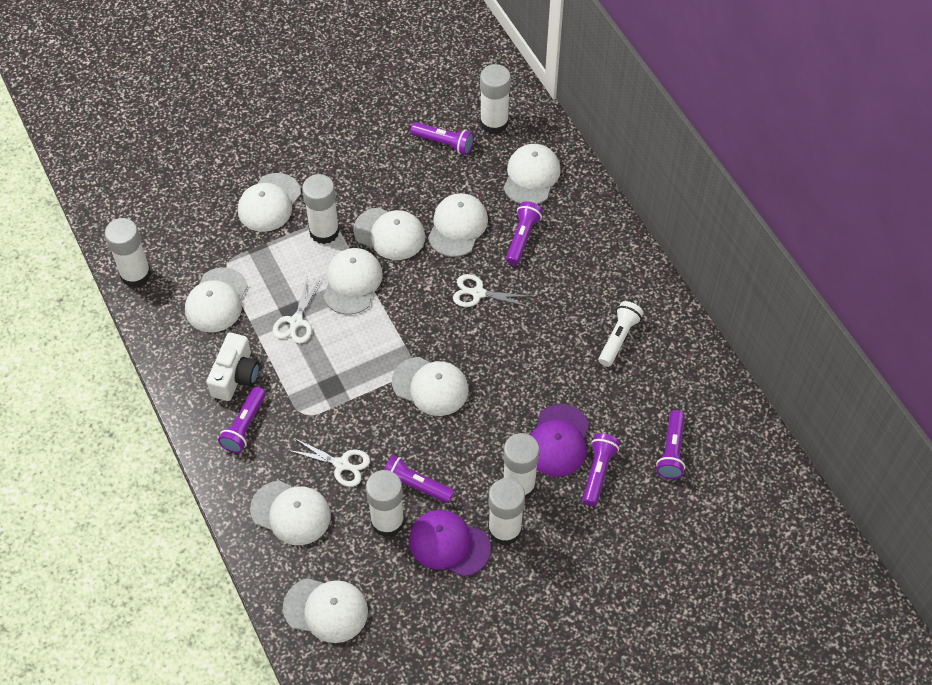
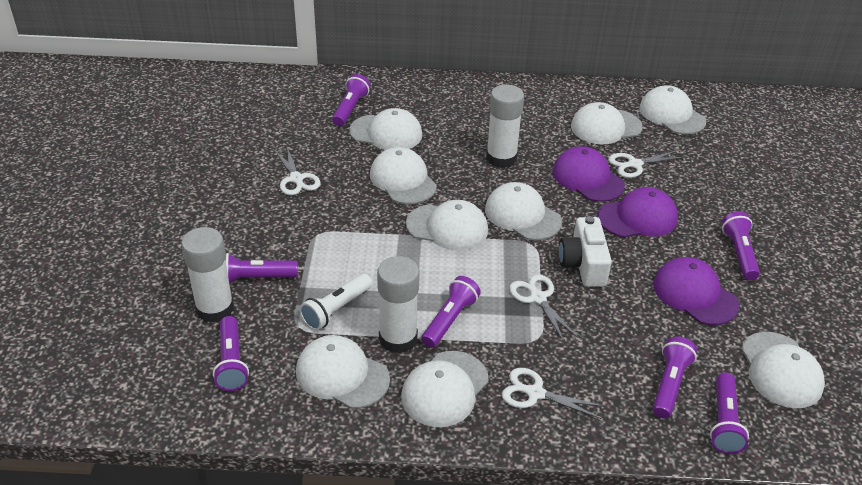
purple cap: [409,510,491,577] [530,404,589,477] = 2 -> [553,146,625,202] [598,187,678,238] [653,257,739,325] = 3
purple flashlight: [218,387,266,453] [384,455,455,503] [410,122,474,155] [506,201,543,265] [582,433,620,506] [656,410,685,479] = 6 -> [213,316,249,391] [225,253,298,284] [332,74,370,126] [421,276,481,348] [653,336,697,419] [710,372,749,454] [722,211,760,280] = 7
white glue stick: [105,218,151,288] [302,174,340,244] [366,470,404,537] [480,64,511,134] [488,478,525,546] [503,433,540,500] = 6 -> [181,227,234,323] [377,256,420,353] [486,84,524,168] = 3
white scissors: [273,277,320,344] [288,438,370,487] [453,274,531,307] = 3 -> [274,147,321,195] [502,368,606,419] [509,274,578,341] [608,150,685,178] = 4

